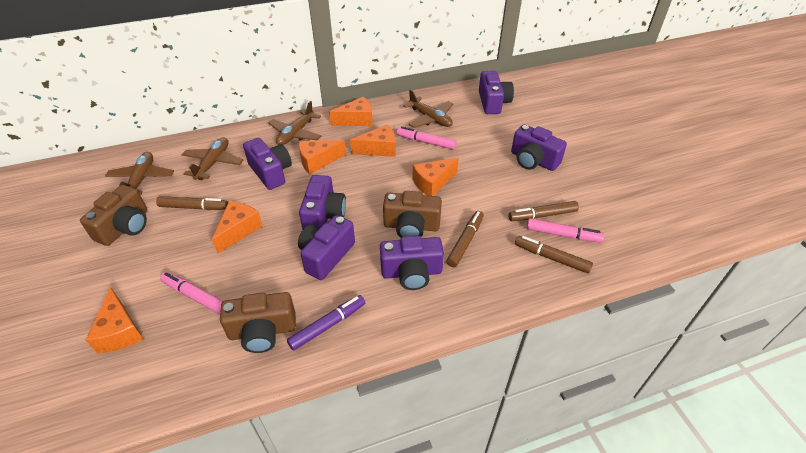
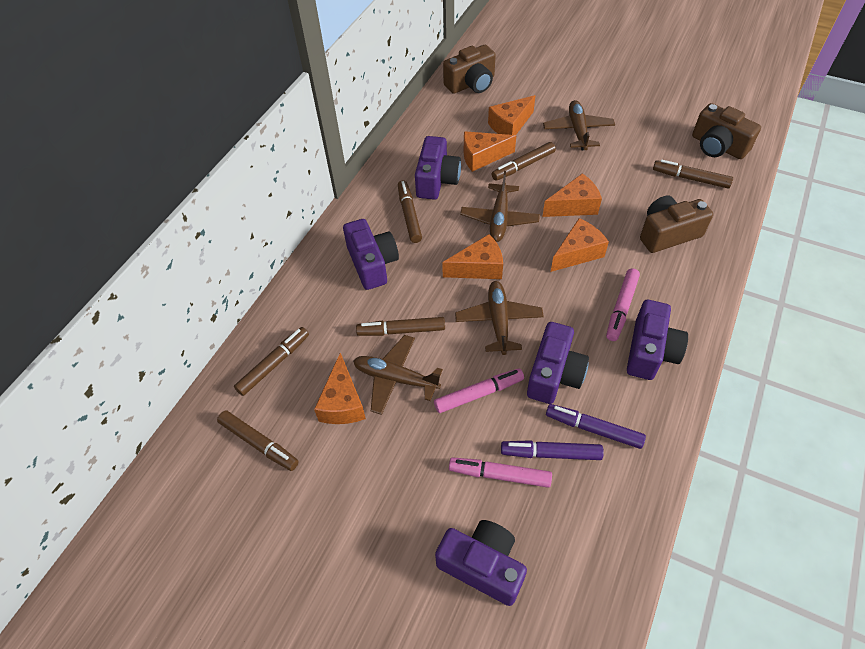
brown marker: [156,196,228,210] [446,211,484,267] [509,201,579,221] [515,236,593,274] = 4 -> [217,411,299,471] [234,327,309,396] [356,317,445,336] [398,180,422,243] [492,142,556,181] [653,159,733,188] = 6
purple camera: [243,138,292,190] [298,215,355,280] [299,175,346,229] [380,236,444,290] [479,71,514,114] [511,124,567,171] = 6 -> [343,219,399,290] [415,136,461,200] [435,520,527,606] [527,322,589,404] [627,300,688,380] = 5
purple marker: [287,295,365,351] = 1 -> [501,440,604,460] [546,404,646,449] = 2

